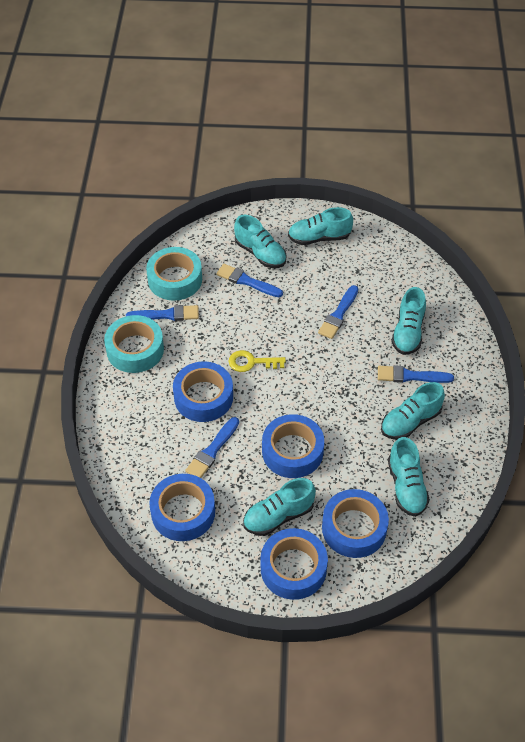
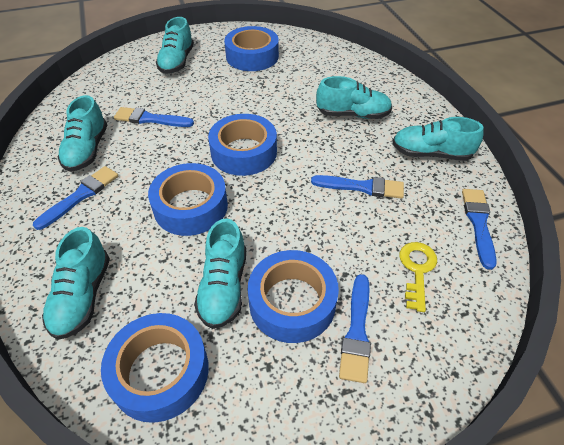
turquoise tape: [104,315,164,373] [146,247,202,301] = 2 -> none = 0

